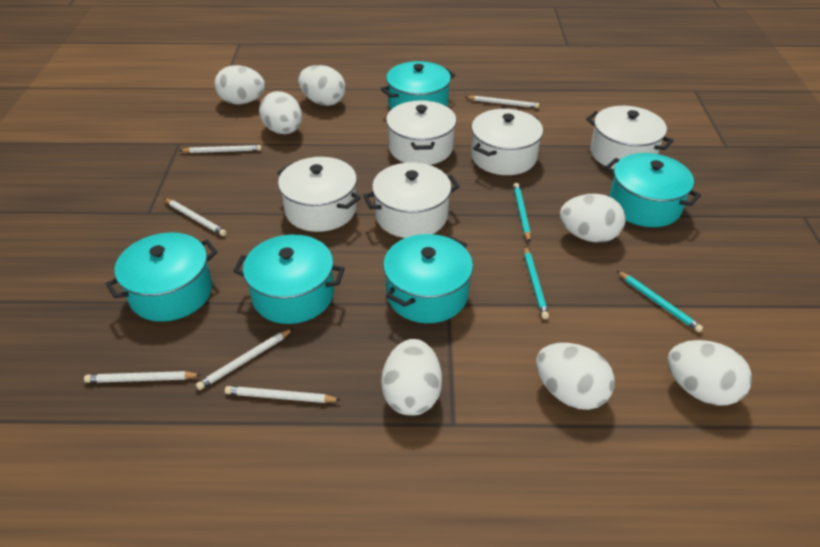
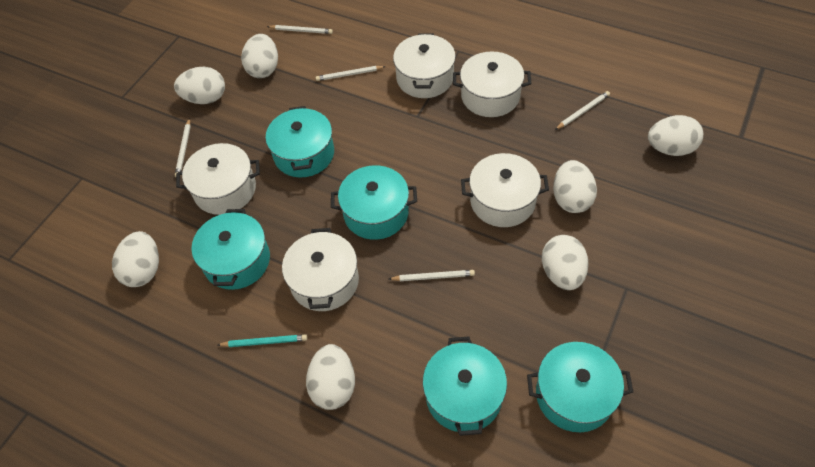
turquoise pencil: [513,183,531,243] [524,246,549,319] [617,271,703,332] = 3 -> [218,334,307,347] = 1
white pencil: [84,371,201,383] [164,198,227,236] [179,145,262,153] [196,328,294,390] [225,386,340,403] [466,96,539,108] = 6 -> [175,118,191,177] [267,25,333,34] [315,66,386,81] [389,270,475,281] [555,91,610,130] = 5

